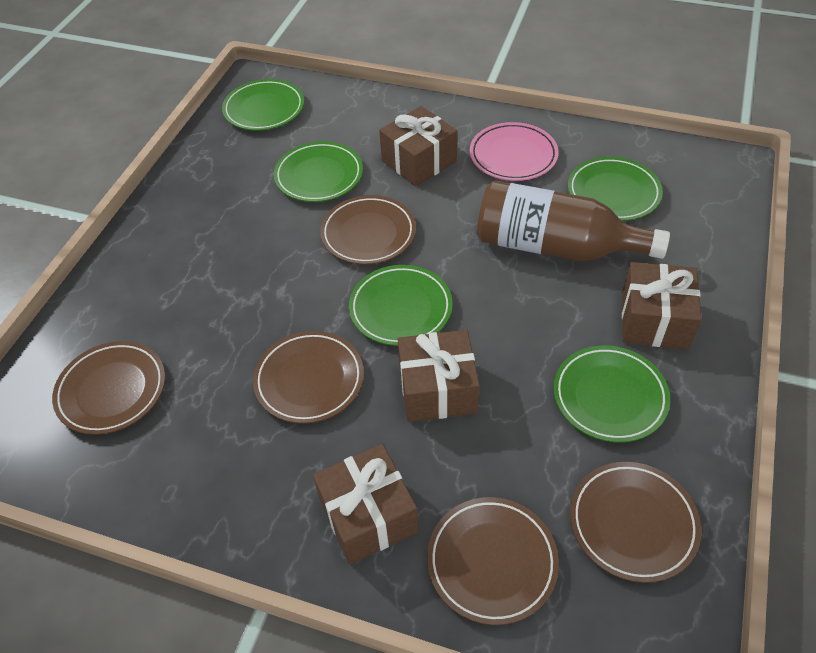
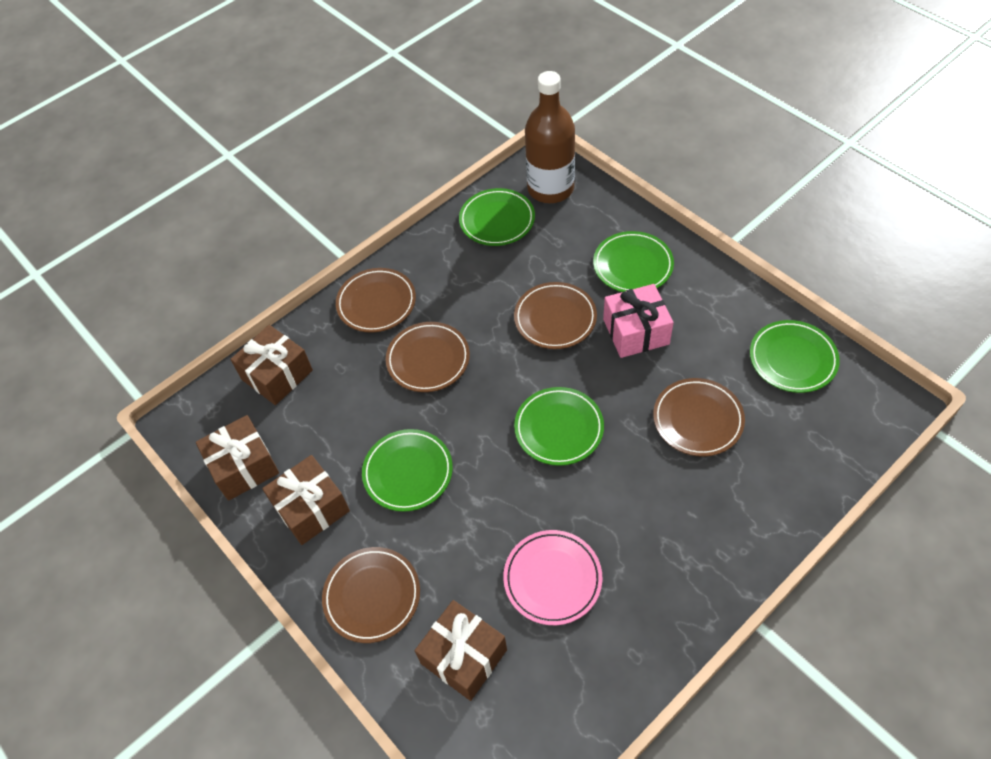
pink gift: none = 0 -> [603,284,674,358] = 1

